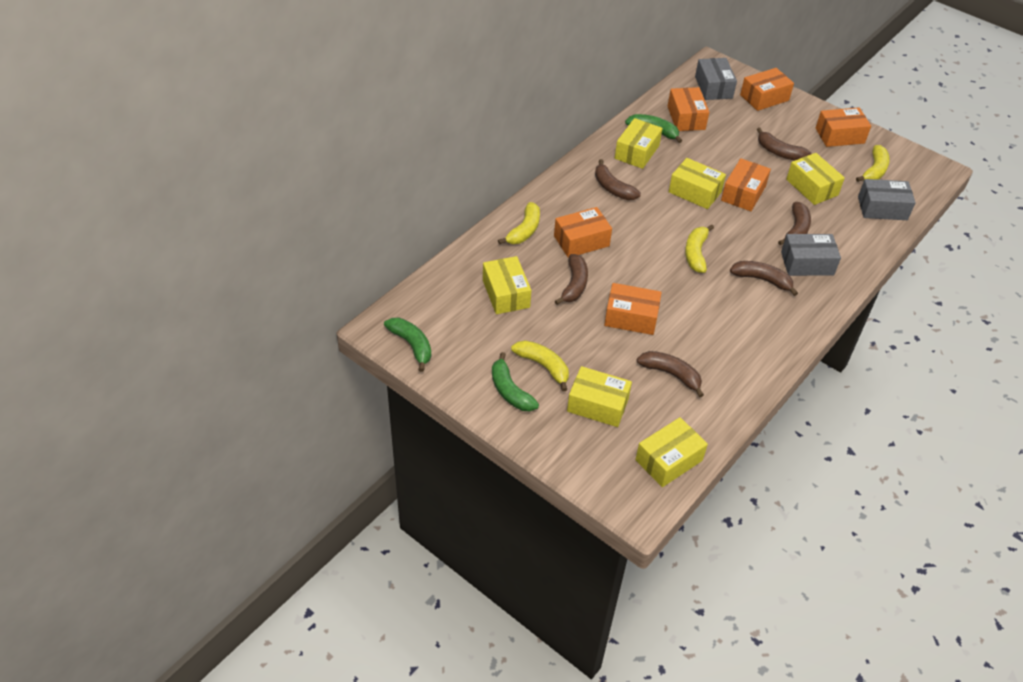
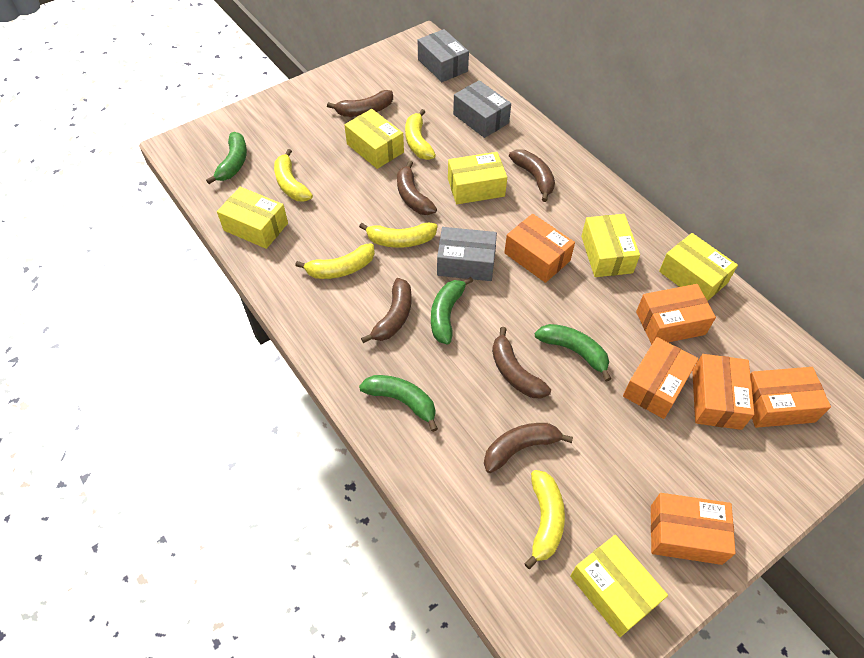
green banana: [384,318,431,372] [492,352,539,411] [625,114,682,143] = 3 -> [206,132,247,184] [359,375,438,432] [431,277,473,344] [535,324,611,381] = 4
yellow banana: [498,202,540,244] [511,340,569,391] [685,225,714,273] [856,145,890,182] = 4 -> [274,149,313,202] [295,243,375,279] [359,222,437,248] [405,109,436,160] [524,470,565,569] = 5

